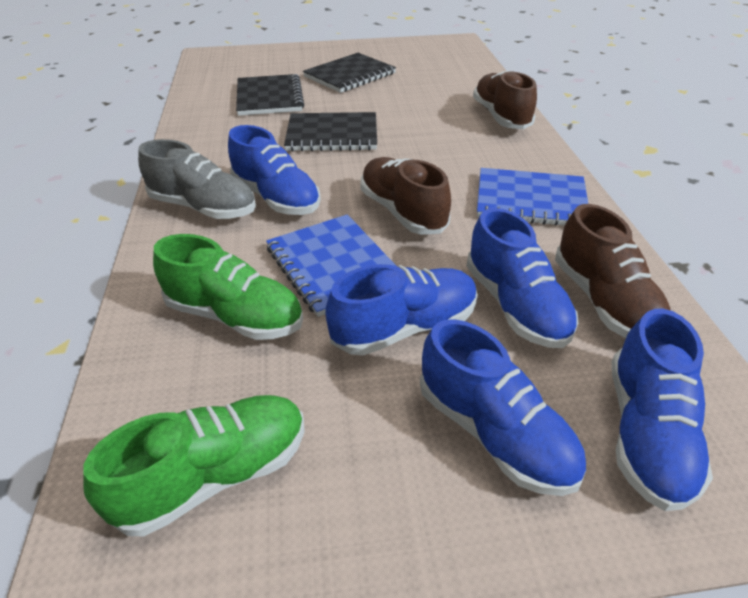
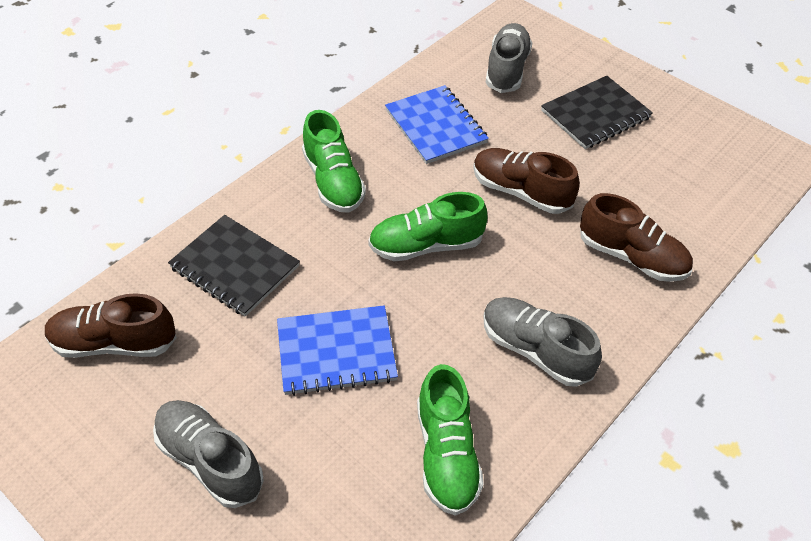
black notebook: [236,74,304,116] [284,112,377,152] [303,53,396,93] = 3 -> [168,215,300,317] [541,76,653,149] = 2
blue shoe: [228,125,321,215] [325,264,478,356] [420,319,586,496] [466,208,578,348] [612,309,713,511] = 5 -> none = 0
green shoe: [83,395,305,536] [153,234,303,340] = 2 -> [302,110,366,213] [368,192,487,261] [417,364,484,516] = 3
grey shoe: [138,139,256,219] = 1 -> [153,400,264,508] [483,297,602,387] [485,23,532,93] = 3

